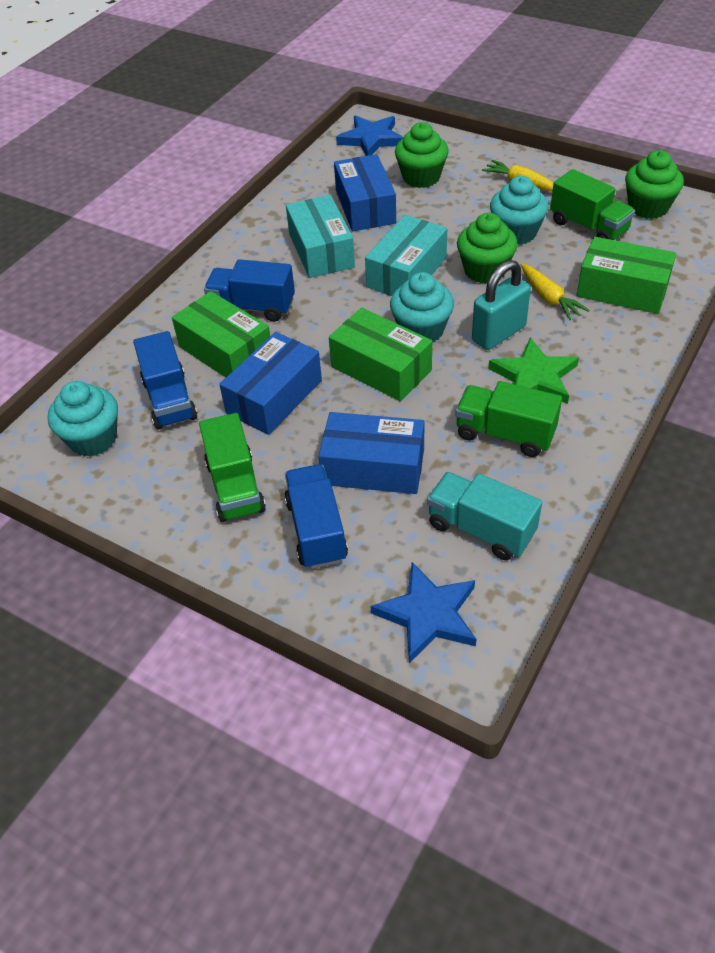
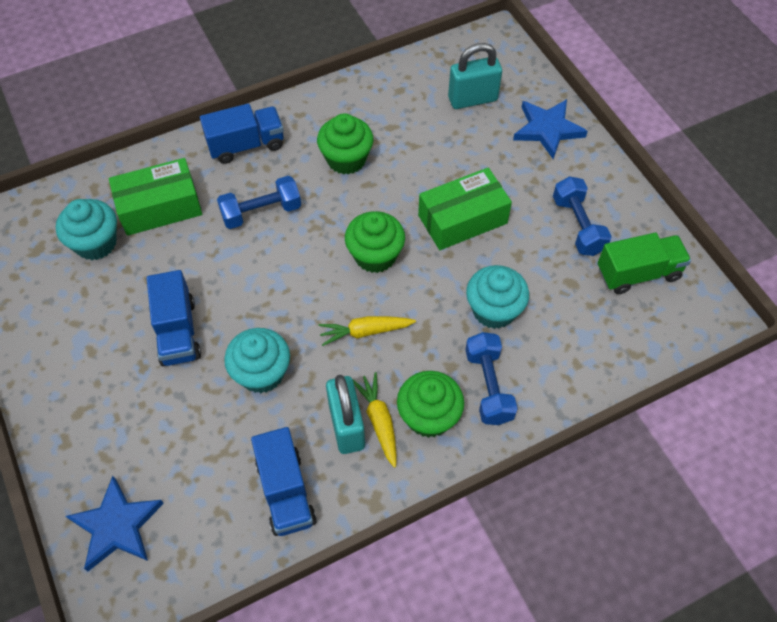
blue box: [219,332,322,435] [319,412,425,494] [334,154,396,231] = 3 -> none = 0
blue dumbbell: none = 0 -> [217,176,301,229] [465,332,518,425] [553,176,612,256] = 3
green box: [172,291,270,377] [329,308,432,402] [577,236,676,314] = 3 -> [109,158,202,236] [418,167,512,250] = 2
green star: [488,337,579,404] = 1 -> none = 0
green truck: [199,413,266,522] [455,381,562,457] [550,169,635,240] = 3 -> [598,233,691,294] = 1
turquoise box: [286,195,355,278] [365,215,447,296] = 2 -> none = 0
turquoise padlock: [472,260,531,350] = 1 -> [326,375,365,454] [448,43,502,109] = 2
turquoise truck: [427,472,542,560] = 1 -> none = 0

